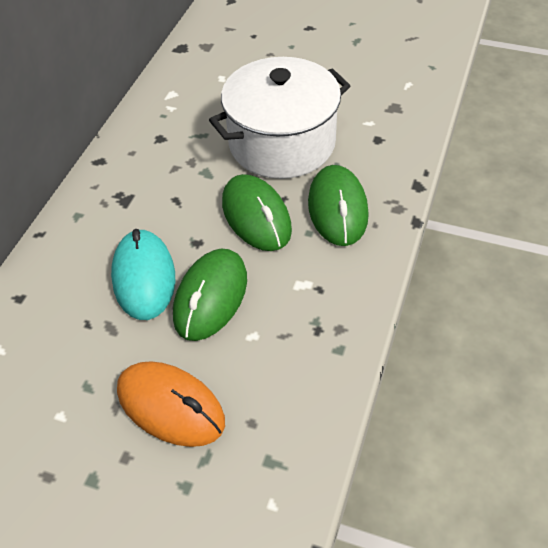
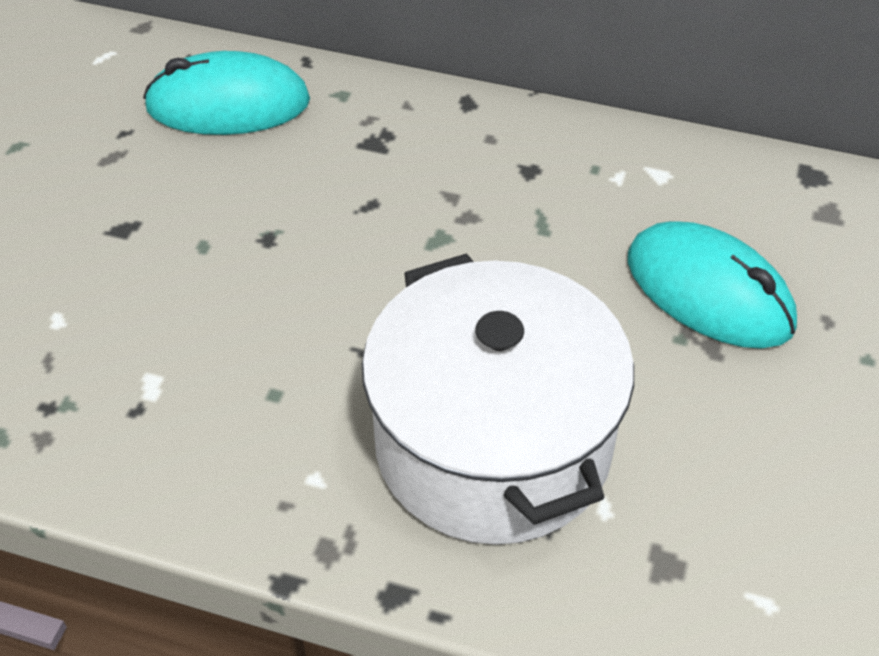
green mouse: [173,249,247,341] [222,174,292,251] [308,165,369,246] = 3 -> none = 0
orange mouse: [117,361,225,447] = 1 -> none = 0
turquoise mouse: [111,229,175,320] = 1 -> [143,51,310,135] [628,221,797,349] = 2

